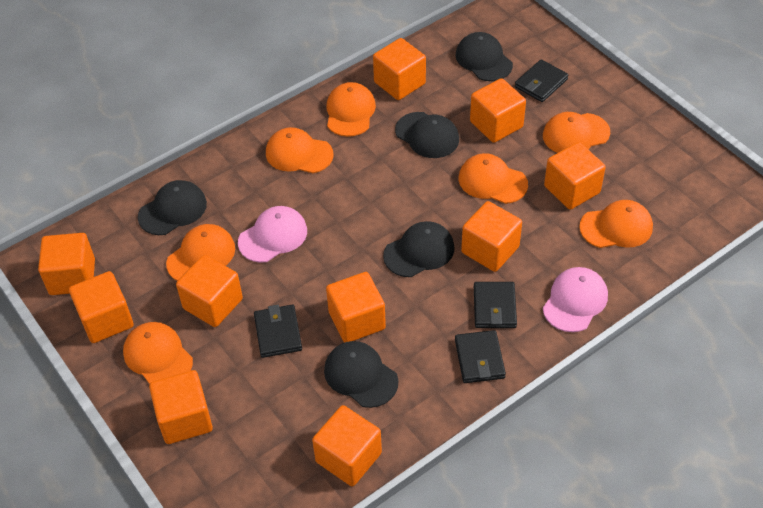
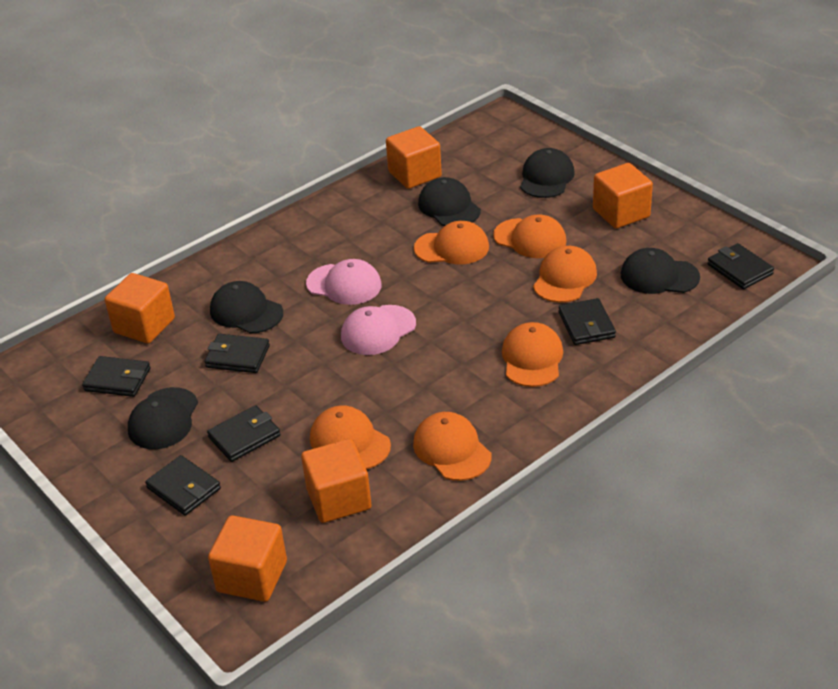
black wallet: [254,305,302,358] [455,330,506,383] [474,282,517,328] [515,59,568,102] = 4 -> [82,356,150,397] [145,455,221,516] [204,334,270,373] [207,405,280,462] [559,298,616,345] [707,243,774,289] = 6
orange cap: [123,322,193,384] [166,224,235,281] [266,127,334,173] [327,82,376,137] [459,153,528,204] [543,112,610,153] [579,200,653,248] = 7 -> [310,405,391,469] [413,412,491,481] [414,221,489,265] [493,215,566,258] [502,322,563,387] [533,246,597,303] = 6
orange cube: [38,233,95,295] [69,271,134,343] [149,370,213,444] [176,255,243,327] [312,405,382,486] [326,272,386,343] [373,38,426,100] [461,201,522,272] [470,78,526,143] [544,142,606,210] = 10 -> [105,273,175,344] [208,515,287,602] [301,439,371,523] [386,126,442,189] [593,163,653,229] = 5

